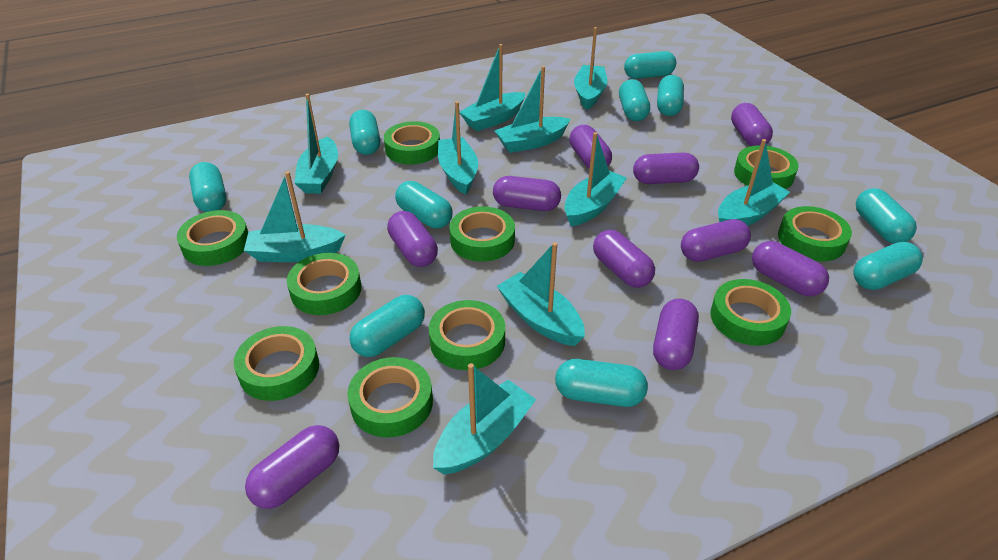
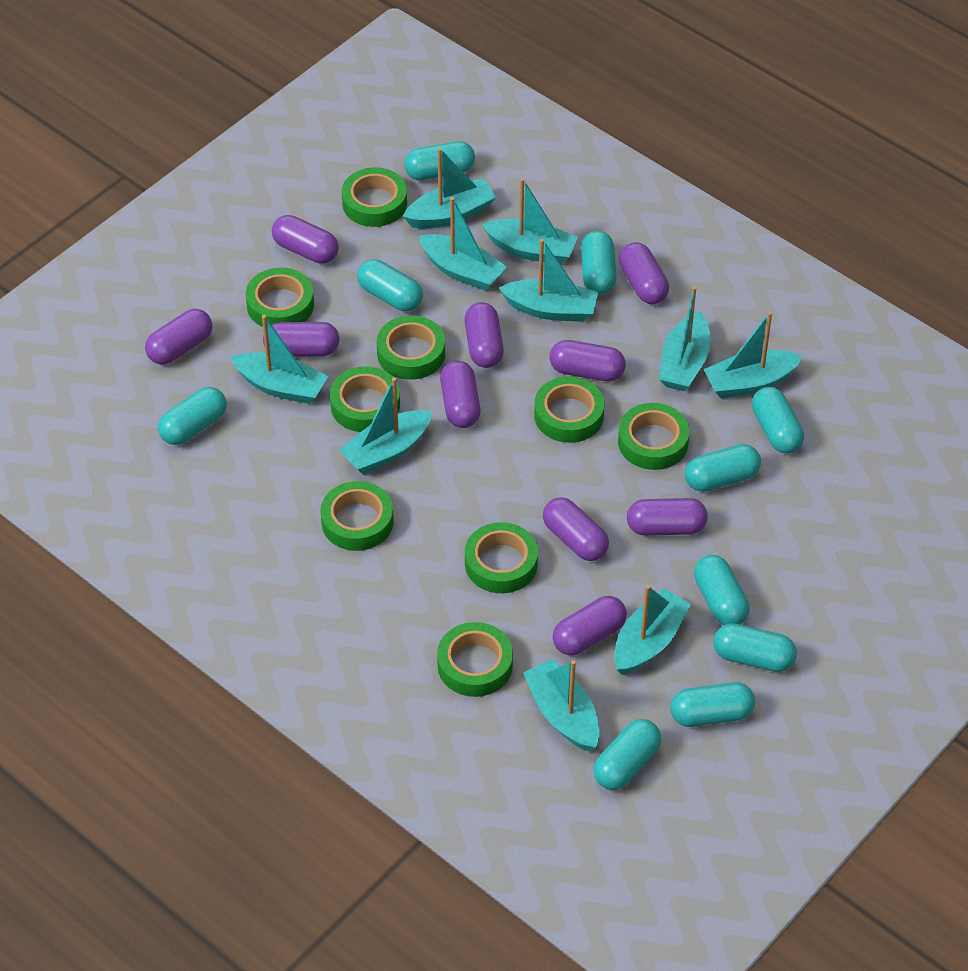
green tape: [177,210,248,266] [234,326,319,401] [287,253,362,315] [347,357,433,438] [384,121,440,164] [429,300,505,370] [449,206,515,262] [710,279,791,346] [734,145,799,189] [778,206,852,261] = 10 -> [246,268,314,328] [321,481,394,551] [330,366,400,432] [342,167,407,227] [377,315,445,380] [437,622,513,697] [465,522,538,593] [534,376,605,443] [618,403,689,470] = 9

